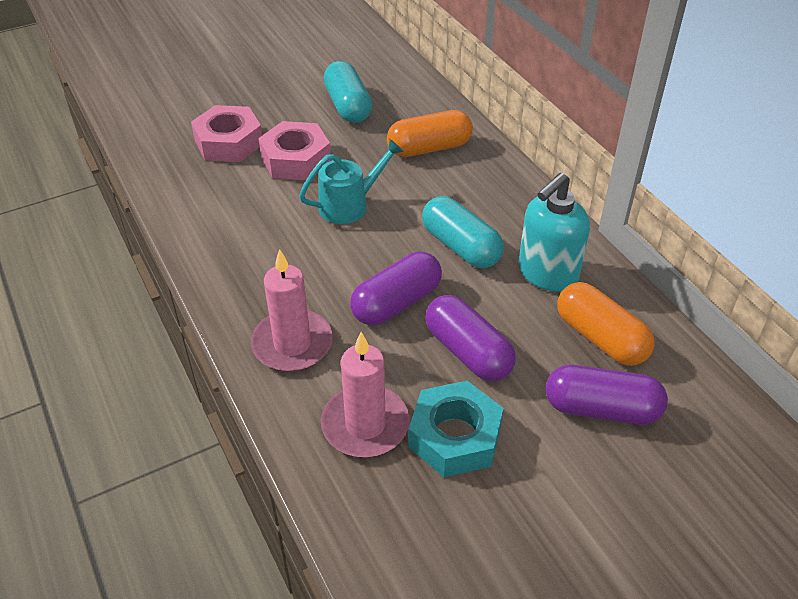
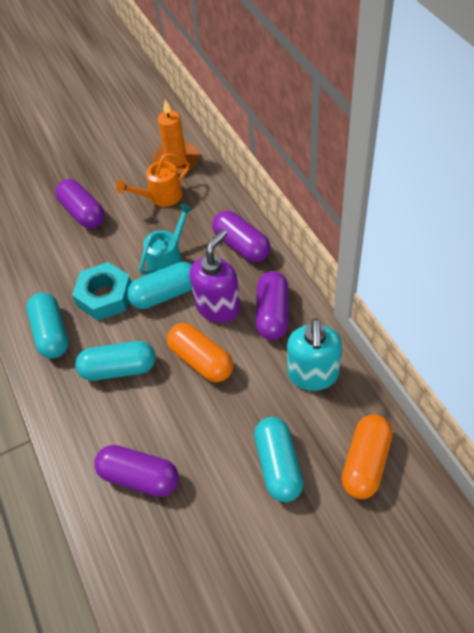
orange candle: none = 0 -> [153,99,199,175] = 1
orange watering can: none = 0 -> [116,153,190,207] = 1
pink candle: [251,249,333,372] [321,332,410,457] = 2 -> none = 0
pink nut: [191,105,262,162] [258,121,331,180] = 2 -> none = 0
purple capsule: [350,252,442,326] [425,295,516,381] [546,365,668,424] = 3 -> [55,179,105,229] [94,445,179,497] [212,210,271,262] [256,271,289,340] = 4
purple soap dispenser: none = 0 -> [189,230,241,323] = 1
turquoise capsule: [324,61,372,123] [422,196,504,268] = 2 -> [26,292,69,359] [75,341,155,381] [127,262,192,309] [254,417,304,502] = 4

